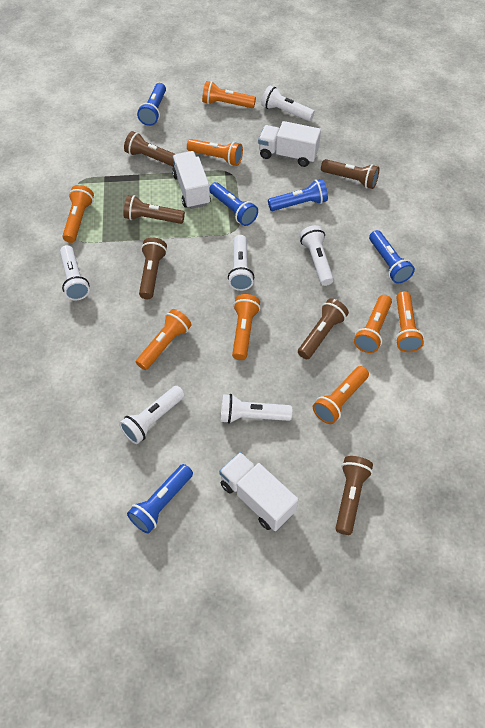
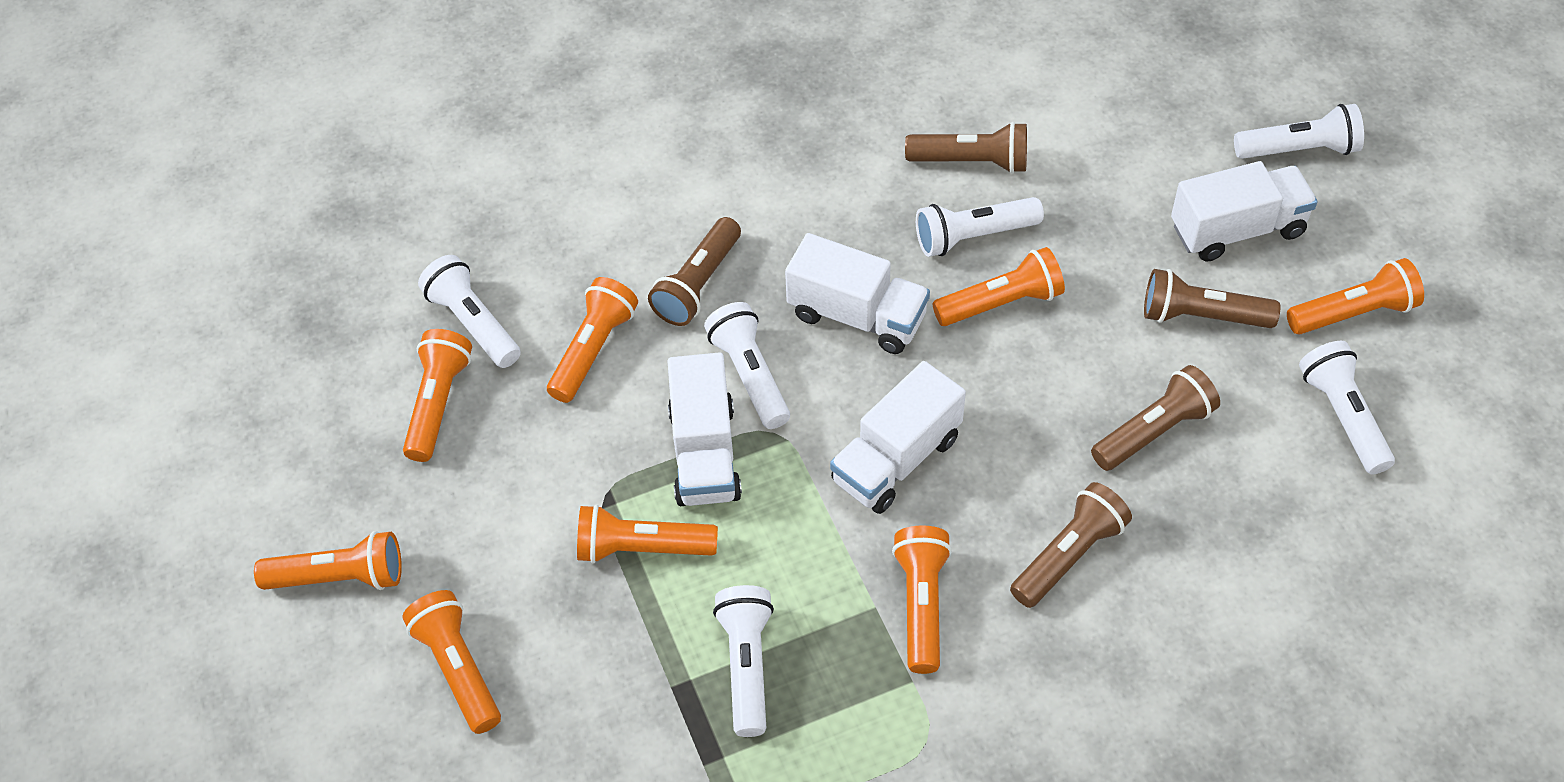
blue flashlight: [127,464,193,534] [137,83,166,126] [209,182,258,226] [268,179,328,211] [369,230,415,284] = 5 -> none = 0
brown flashlight: [123,195,185,224] [124,131,175,167] [139,237,167,299] [298,298,349,359] [321,159,379,189] [335,456,373,535] = 6 -> [648,217,741,326] [905,122,1027,174] [1010,482,1132,608] [1091,365,1220,471] [1144,269,1281,328] = 5
white truck: [172,151,211,209] [219,452,298,531] [258,121,321,167] = 3 -> [668,352,742,506] [785,233,930,354] [830,361,966,514] [1171,161,1318,262] = 4

